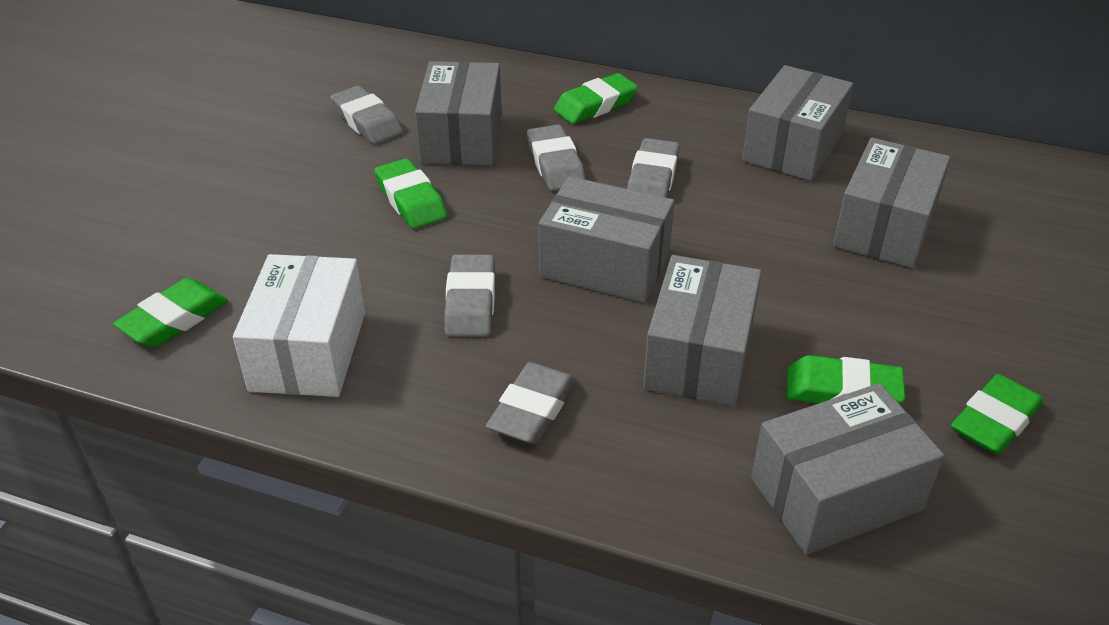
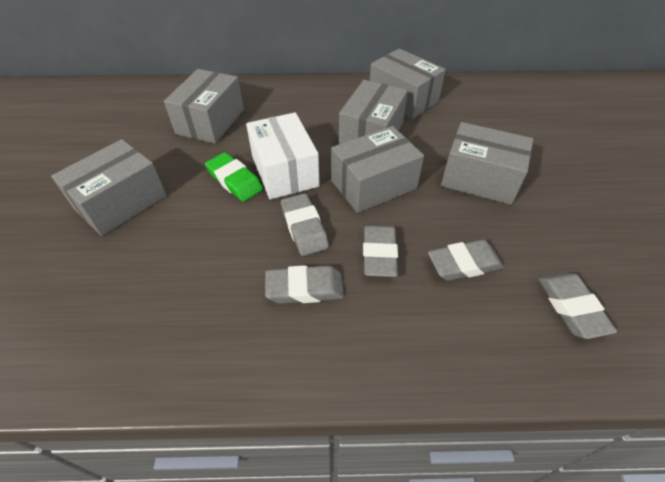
green eraser: [113,278,228,347] [375,158,447,229] [554,73,638,124] [786,355,905,404] [951,374,1043,455] = 5 -> [205,152,263,202] = 1

